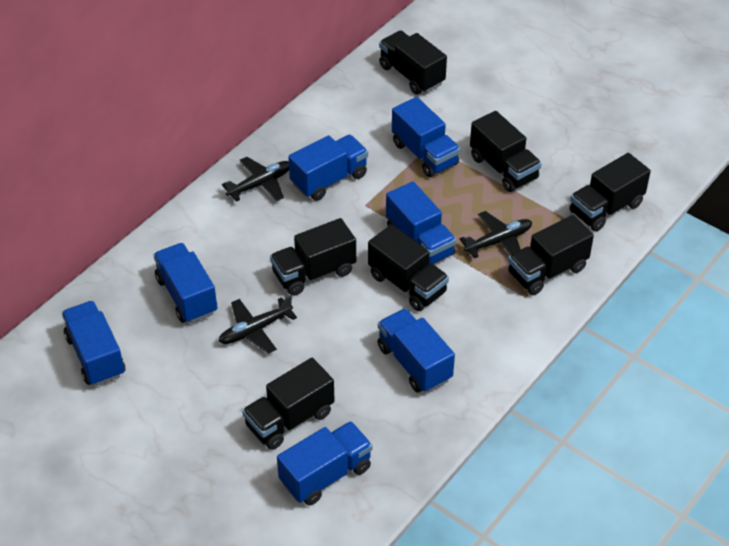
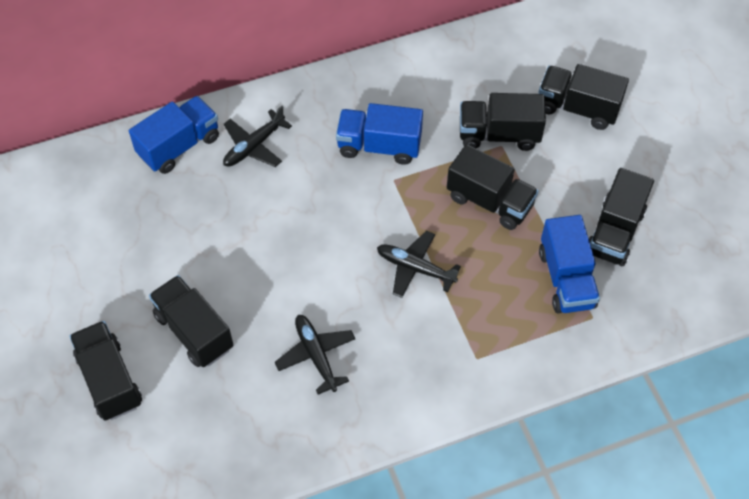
black truck: [242,358,334,450] [270,218,356,296] [368,225,449,311] [379,30,447,94] [470,111,542,192] [508,215,594,295] [569,153,651,231] = 7 -> [69,321,142,421] [149,275,233,367] [447,144,539,230] [460,93,546,151] [538,64,629,130] [589,168,654,266] = 6
blue truck: [62,301,125,386] [153,243,217,323] [277,421,373,506] [288,135,368,201] [377,308,455,393] [386,182,456,264] [392,97,460,177] = 7 -> [129,96,219,174] [336,103,423,165] [539,215,600,313] = 3

